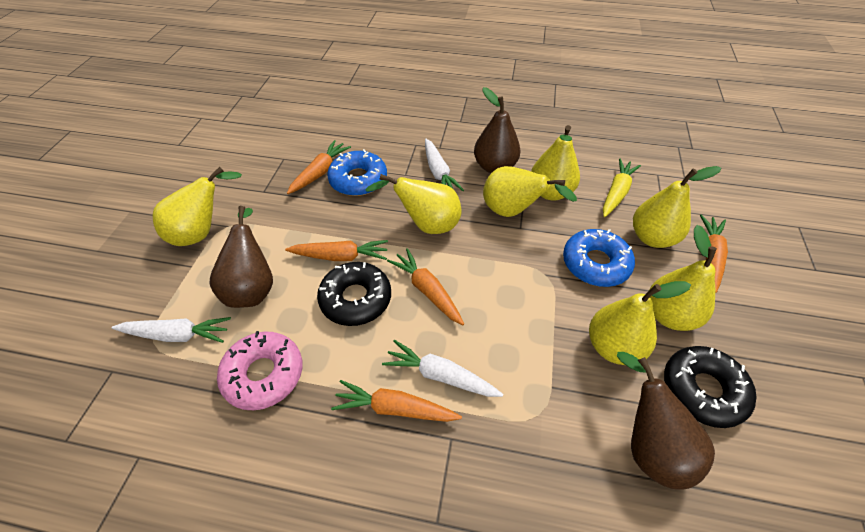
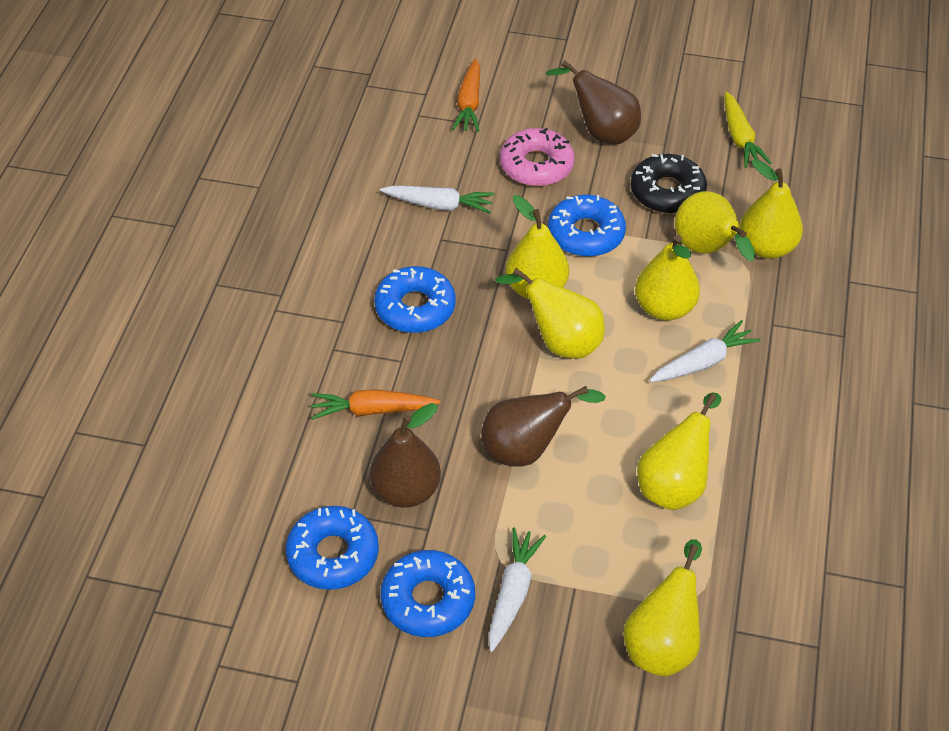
black donut: [317,262,391,326] [664,346,757,428] = 2 -> [631,154,707,214] = 1
blue donut: [327,149,387,196] [563,229,635,287] = 2 -> [286,506,379,590] [374,266,456,333] [381,550,475,637] [548,195,626,257] = 4
orange carrot: [285,240,388,261] [287,140,351,194] [331,380,462,422] [387,248,464,325] [700,215,728,293] = 5 -> [311,389,440,420] [452,58,480,132] = 2

